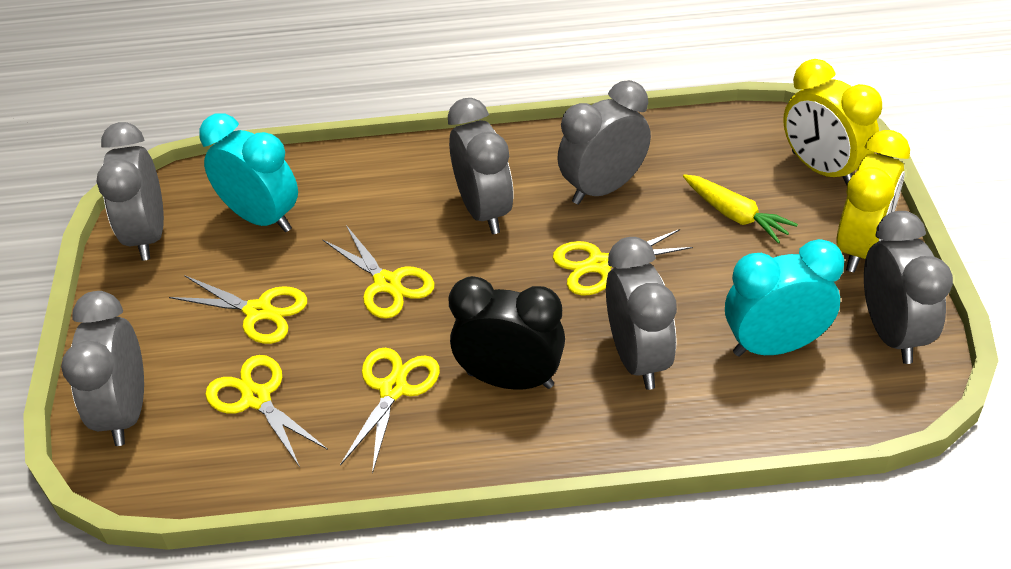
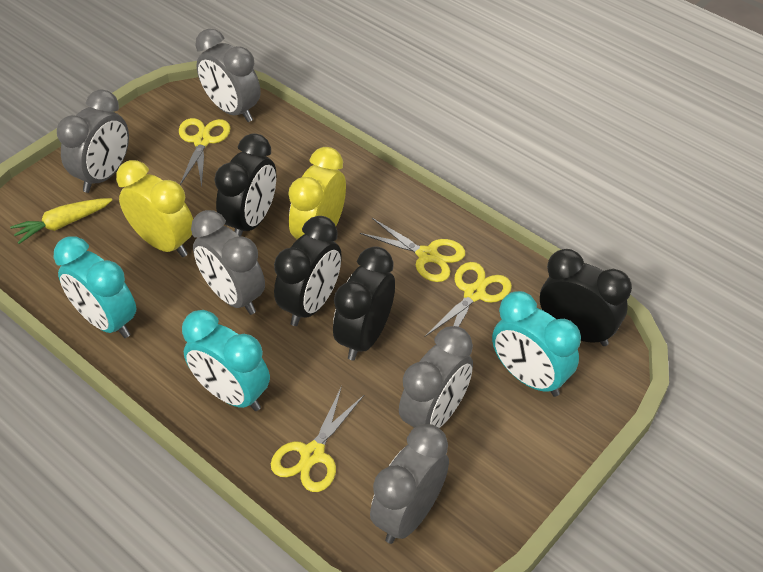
black clock: [449,276,565,390] = 1 -> [214,133,276,237] [274,216,342,326] [333,246,395,361] [540,249,632,346] = 4
grey clock: [61,291,144,446] [96,122,164,261] [448,98,514,234] [557,80,651,205] [606,237,677,390] [864,211,953,364] = 6 -> [57,90,129,193] [191,210,265,315] [195,29,261,122] [370,424,449,544] [399,326,473,428] = 5
turquoise clock: [199,113,298,232] [725,239,844,357] = 2 -> [54,236,136,338] [182,310,270,411] [492,291,581,397] = 3
yellow scissors: [169,275,307,344] [205,355,328,467] [322,225,434,319] [340,348,440,474] [553,229,693,296] = 5 -> [179,118,230,187] [271,386,364,492] [360,218,465,282] [425,262,512,337] = 4

